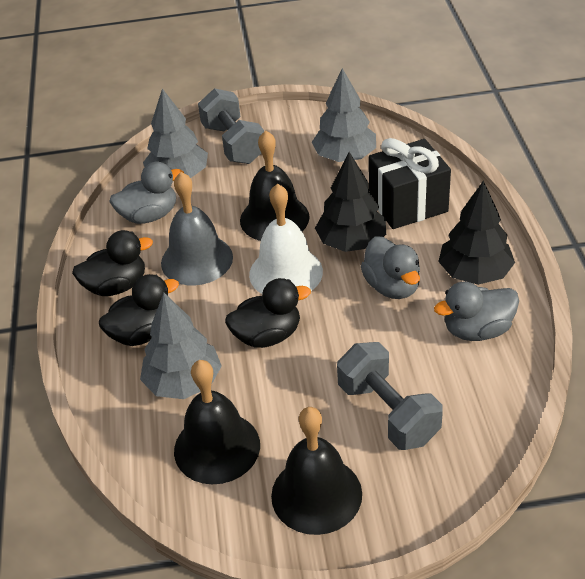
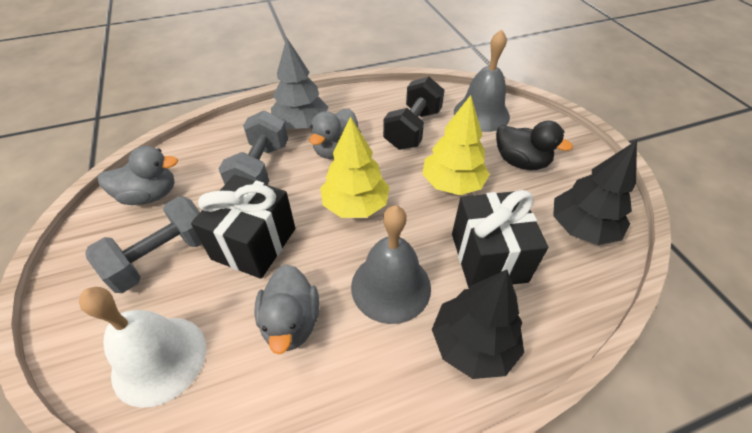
black bell: [174,360,260,484] [240,130,310,241] [271,407,362,535] = 3 -> none = 0
black duck: [72,230,153,296] [99,274,179,346] [225,278,311,348] = 3 -> [496,121,573,170] = 1
black dumbbell: none = 0 -> [383,76,444,150] = 1
black gift: [369,138,451,229] = 1 -> [191,175,295,279] [452,190,548,288] = 2
grey bell: [161,172,233,285] = 1 -> [351,205,431,324] [454,29,510,132] = 2
grey tree: [140,293,222,399] [143,88,208,178] [312,68,376,162] = 3 -> [271,38,328,129] = 1
yellow tree: none = 0 -> [320,116,390,218] [422,95,490,195] = 2

